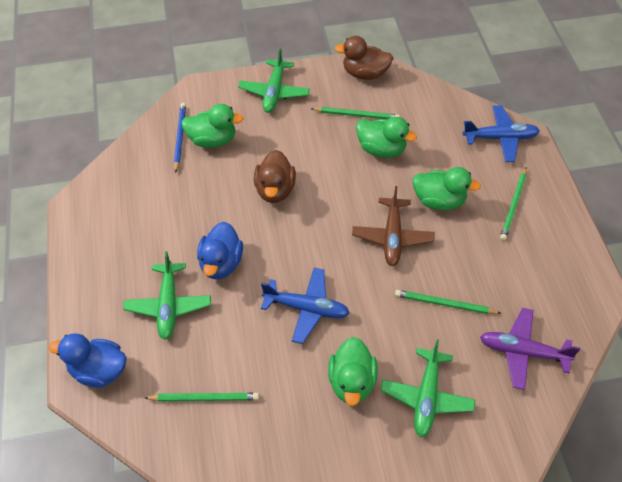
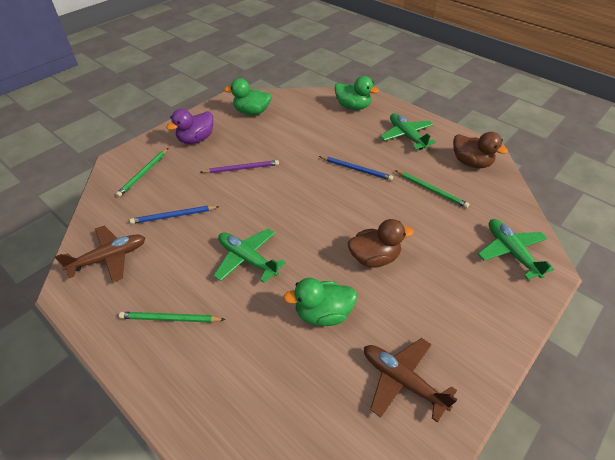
blue duck: [49,333,126,388] [197,222,243,279] = 2 -> none = 0
blue pencil: [174,103,186,173] = 1 -> [130,206,220,224] [319,156,393,181] = 2
blue plane: [261,267,349,344] [462,105,540,162] = 2 -> none = 0
brown plane: [352,186,435,266] = 1 -> [55,225,145,283] [364,338,457,423] = 2
green duck: [181,104,244,148] [328,337,378,406] [356,117,417,158] [413,167,481,210] = 4 -> [224,78,272,115] [283,278,357,326] [334,76,379,110] = 3
green pencil: [145,393,259,402] [311,107,400,120] [395,290,501,314] [500,167,527,241] = 4 -> [116,148,168,197] [119,312,225,323] [395,170,469,208] = 3
purple duck: none = 0 -> [166,109,213,144] = 1
purple pencil: none = 0 -> [201,160,279,173] = 1
purple plane: [480,308,580,390] = 1 -> none = 0

